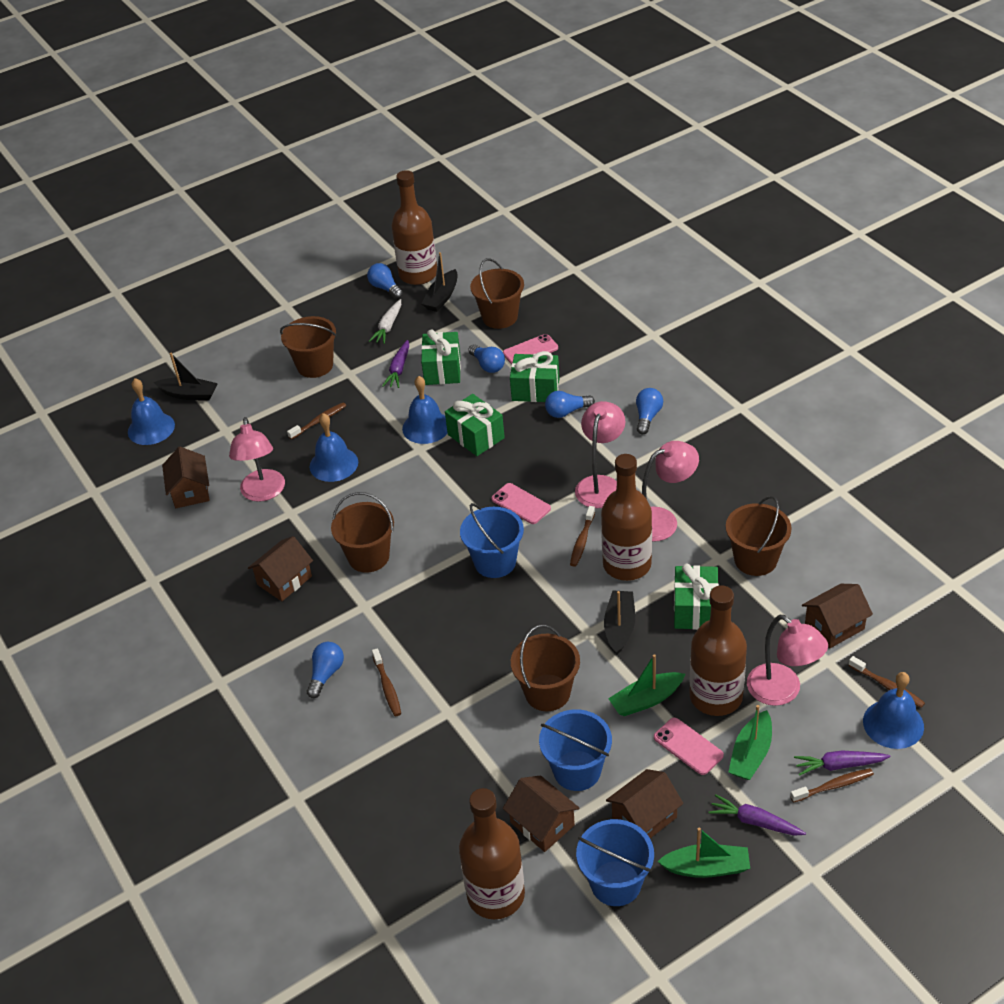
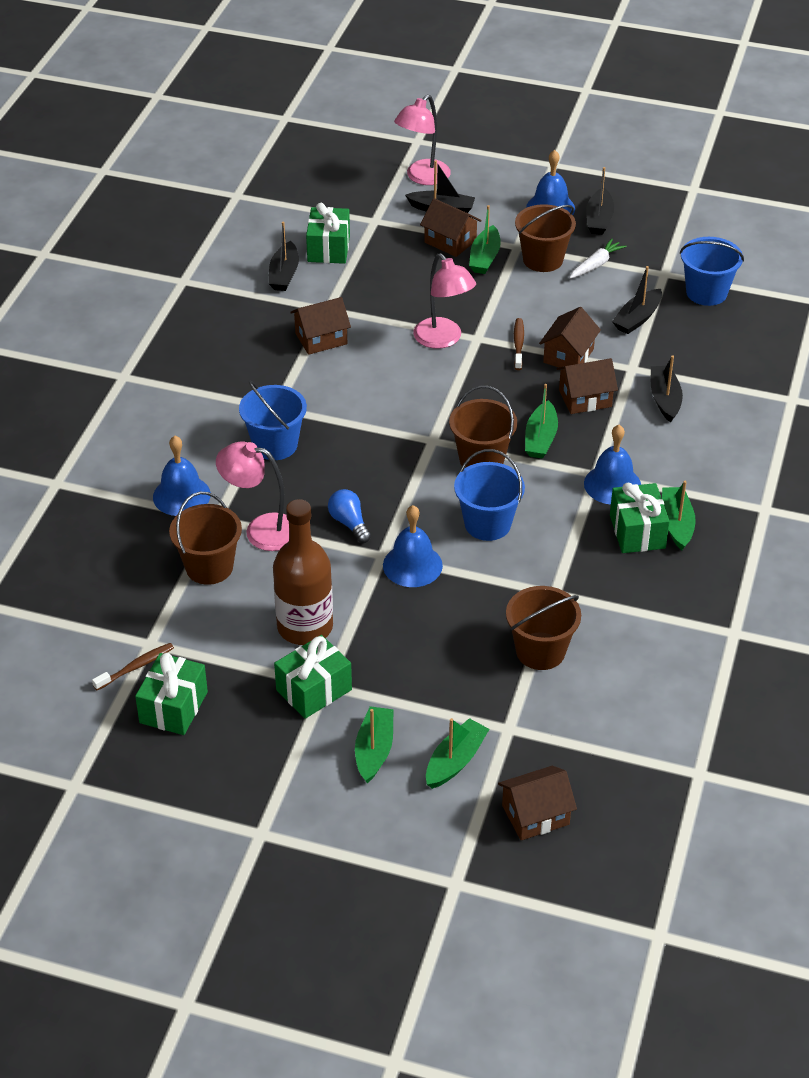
black boat: [154,353,218,401] [422,252,458,312] [604,590,635,655] = 3 -> [269,221,299,291] [405,160,475,213] [586,167,614,235] [612,266,662,334] [651,355,683,423] = 5
blue light bulb: [307,642,344,698] [367,263,403,299] [468,344,505,373] [545,391,595,418] [636,388,663,434] = 5 -> [328,489,371,543] = 1
brown bottle: [392,170,437,285] [459,788,525,919] [601,454,652,581] [690,585,747,716] = 4 -> [273,499,333,645] = 1
brown bucket: [280,316,337,378] [331,492,394,573] [470,258,524,329] [511,625,580,711] [726,496,792,576] = 5 -> [169,492,242,585] [449,386,517,469] [506,586,581,670] [515,204,576,272] = 4
brown toothbrush: [287,402,346,440] [372,648,401,716] [570,506,595,567] [790,768,874,803] [848,656,925,708] = 5 -> [92,643,174,690] [514,318,524,370] = 2
green boat: [608,654,685,716] [657,828,750,878] [729,705,772,780] = 3 -> [355,706,394,783] [426,718,489,789] [469,205,501,274] [525,384,558,458] [662,481,696,550] = 5
pink lamp: [229,417,285,502] [575,401,626,508] [642,441,699,542] [747,615,828,706] = 4 -> [216,441,289,551] [394,95,451,185] [413,253,476,349] = 3
pink phone: [492,483,551,524] [503,334,558,365] [654,718,724,775] = 3 -> none = 0
purple carrot: [382,340,409,388] [708,794,806,836] [794,751,891,776] = 3 -> none = 0

